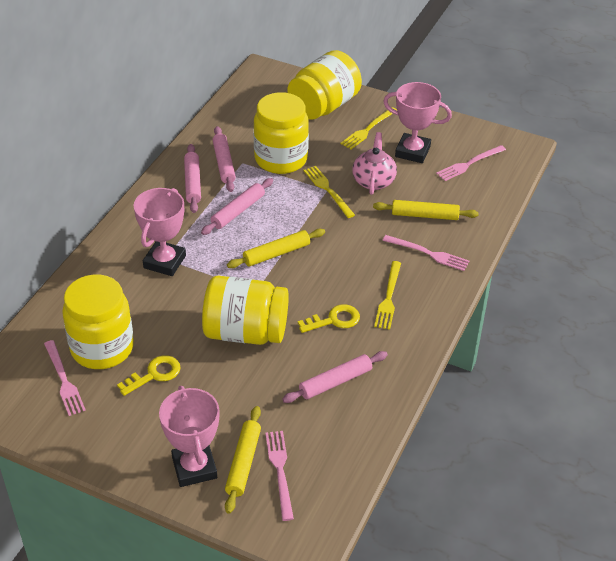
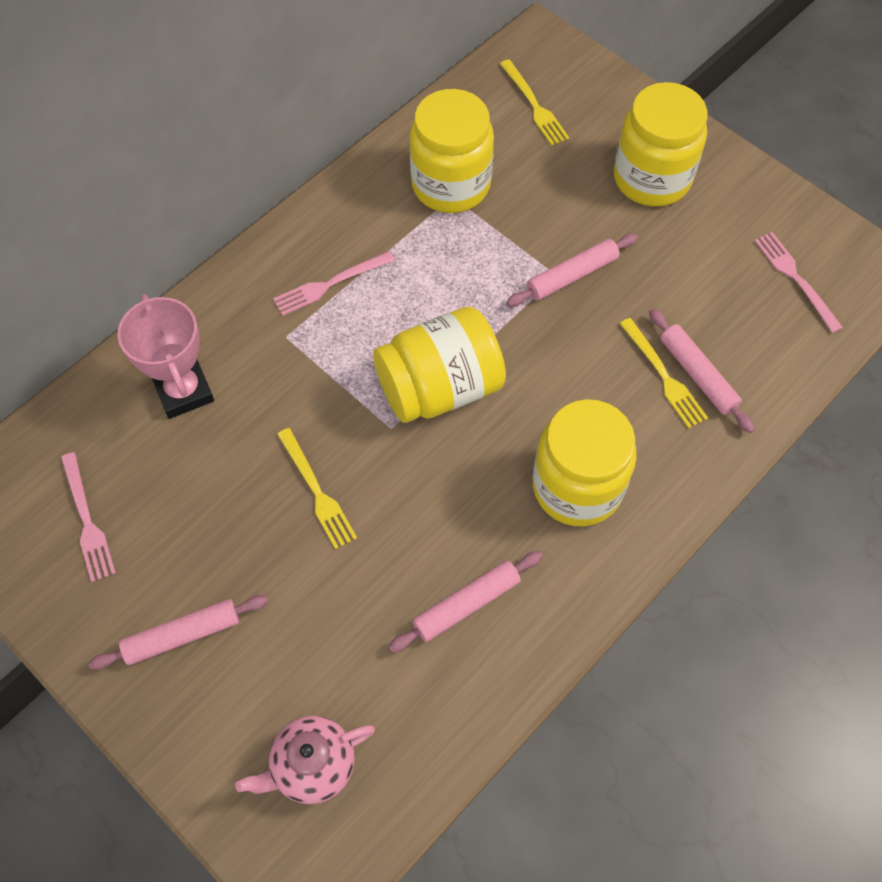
pink fork: [44,340,86,416] [265,431,294,521] [382,235,469,271] [436,145,506,181] = 4 -> [61,452,116,582] [273,251,395,316] [754,232,843,333] = 3
pink trophy: [133,188,186,276] [159,386,219,487] [383,82,452,163] = 3 -> [118,294,214,419] = 1
yellow key: [117,355,181,396] [298,304,360,333] = 2 -> none = 0
yellow rolling pin: [225,406,261,514] [227,229,325,268] [373,200,479,220] = 3 -> none = 0

